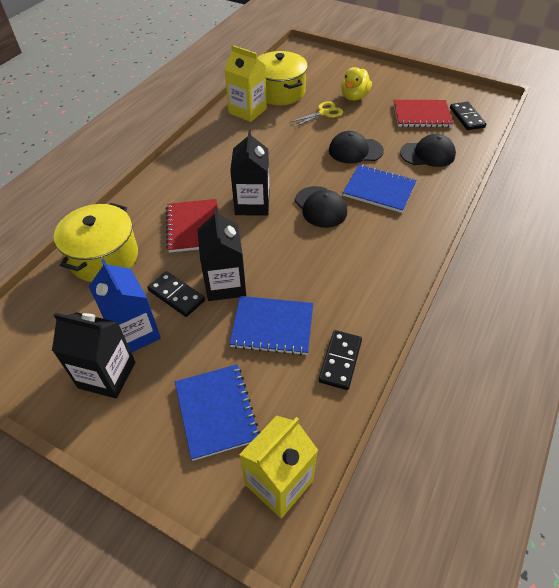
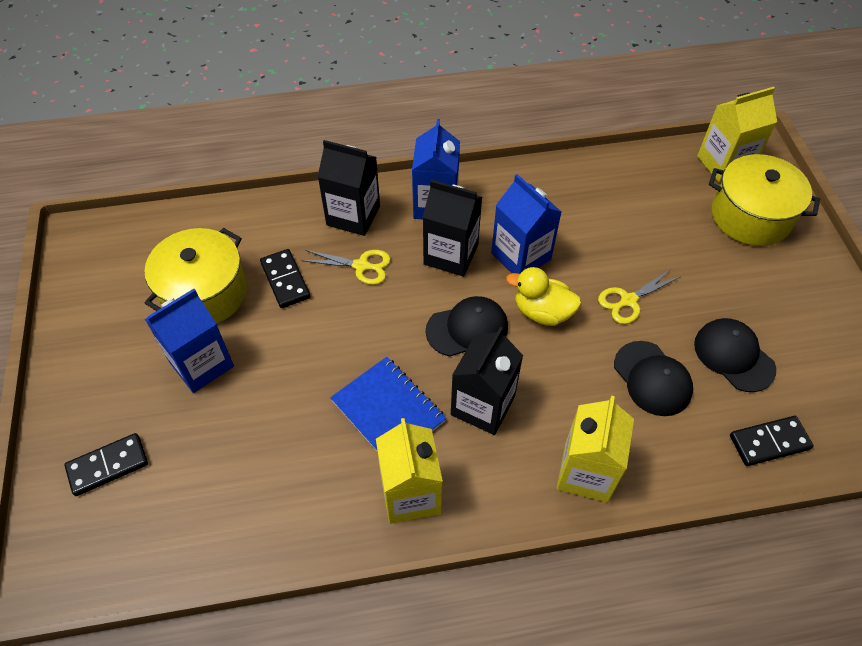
blue carton: [89,259,161,353] = 1 -> [145,289,234,393] [412,119,460,219] [491,174,561,274] = 3
blue notebook: [175,364,260,461] [229,296,313,356] [343,165,417,213] = 3 -> [330,357,446,452] = 1
red notebook: [166,199,218,253] [393,100,453,127] = 2 -> none = 0
yellow carton: [224,45,267,122] [239,416,318,518] = 2 -> [376,418,443,524] [557,395,634,502] [697,87,777,182] = 3
yellow scissors: [291,101,343,127] = 1 -> [301,250,391,285] [598,269,680,324] = 2

